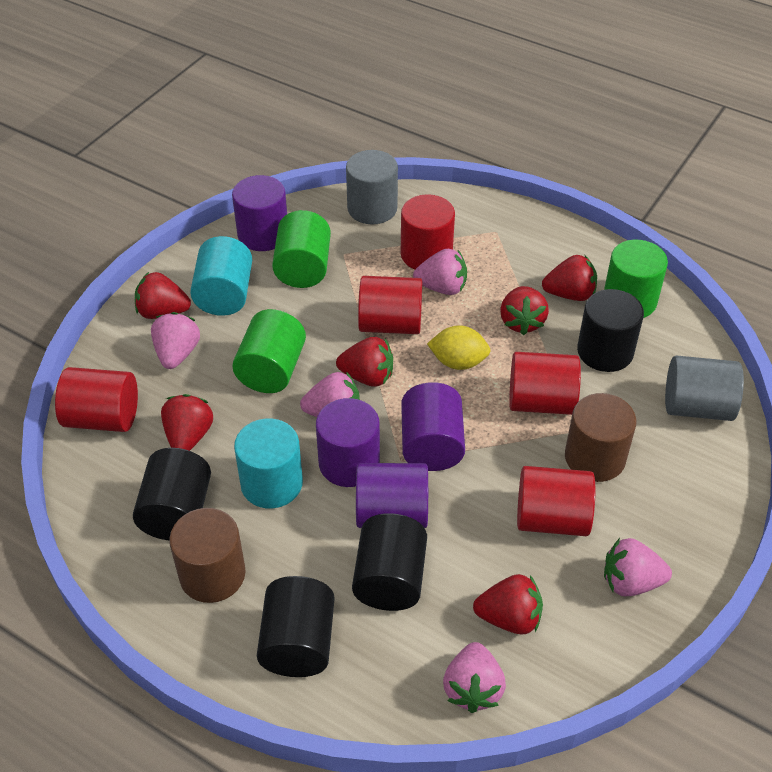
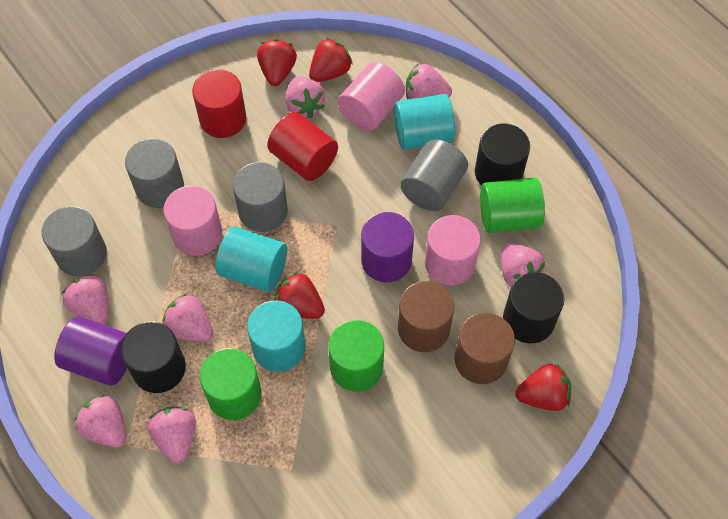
black cylinder: [133,448,211,540] [257,576,335,677] [352,513,427,611] [577,289,644,372] = 4 -> [121,322,186,393] [475,124,530,185] [503,272,565,343] = 3
grey cylinder: [346,150,398,224] [665,355,744,421] = 2 -> [42,206,107,277] [125,138,184,208] [233,162,288,232] [400,139,468,211] = 4
pink cylinder: none = 0 -> [163,185,222,256] [338,62,405,131] [425,215,481,286] = 3
pink strawberry: [151,312,200,369] [300,372,360,417] [413,249,467,295] [443,642,506,713] [604,538,672,596] = 5 -> [62,274,109,325] [74,394,126,448] [147,406,196,463] [162,293,213,342] [286,76,325,118] [406,64,452,100] [501,243,545,287] = 7
purple cylinder: [232,175,287,251] [316,398,380,487] [356,463,428,528] [401,382,465,471] = 4 -> [54,317,127,386] [361,212,414,282] = 2
red cylinder: [55,367,138,432] [358,276,422,334] [401,194,455,269] [509,352,581,415] [517,466,595,536] = 5 -> [192,69,247,138] [267,112,338,181] = 2
red strawberry: [135,272,191,319] [161,394,213,451] [336,337,393,387] [473,574,543,635] [500,286,549,335] [542,255,597,301] = 6 -> [257,39,297,86] [274,271,325,319] [309,38,353,82] [516,364,571,411] = 4
turquoise cylinder: [190,236,252,316] [234,418,303,508] = 2 -> [216,227,287,292] [247,300,306,372] [394,94,455,150] = 3
yellow lemon: [427,325,491,370] = 1 -> none = 0

